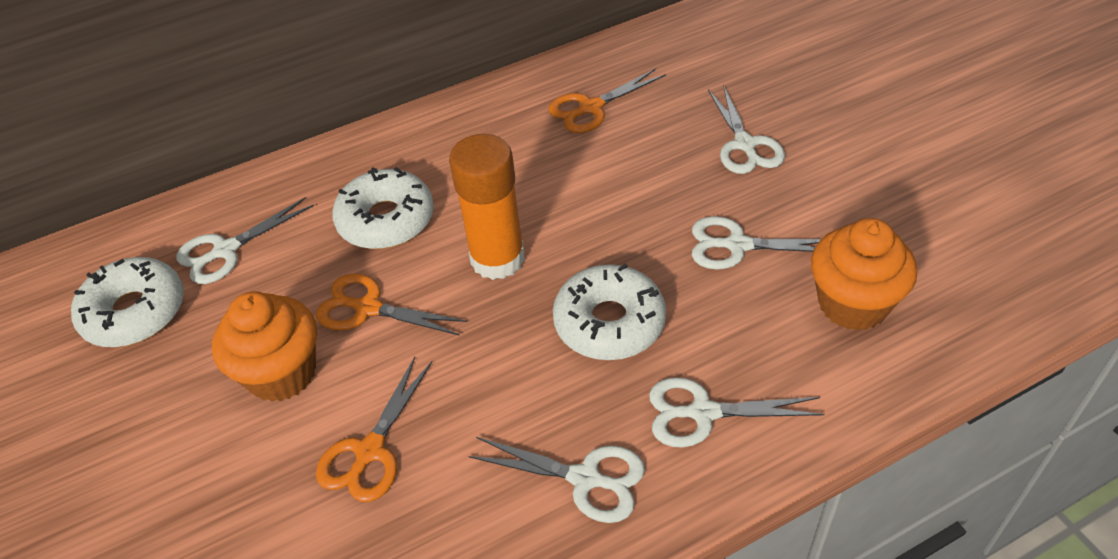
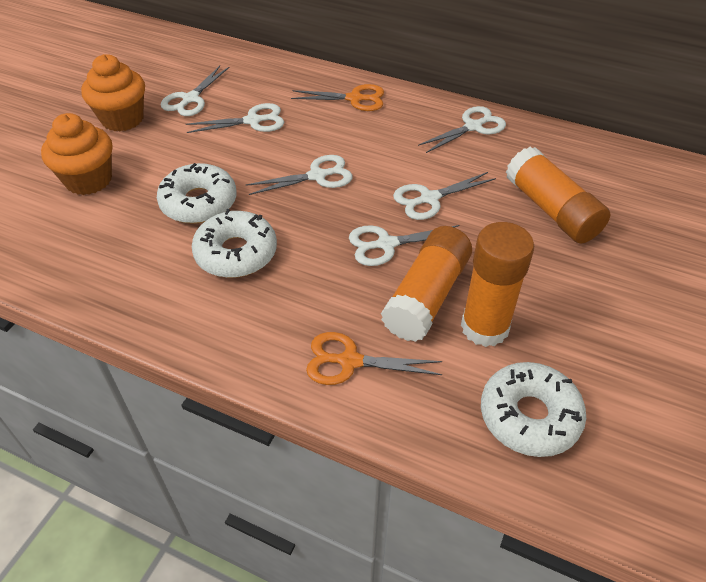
orange glue stick: [449,134,525,280] = 1 -> [381,226,472,342] [461,222,534,347] [506,147,611,243] = 3
orange scissors: [316,273,467,336] [316,357,433,502] [548,68,665,133] = 3 -> [291,84,384,111] [306,332,442,385] = 2
white scissors: [176,197,314,284] [468,437,645,523] [649,377,824,448] [692,216,821,270] [708,85,785,174] = 5 -> [161,66,230,116] [186,103,284,133] [246,155,353,195] [349,225,465,266] [393,172,496,220] [418,106,506,153] = 6

